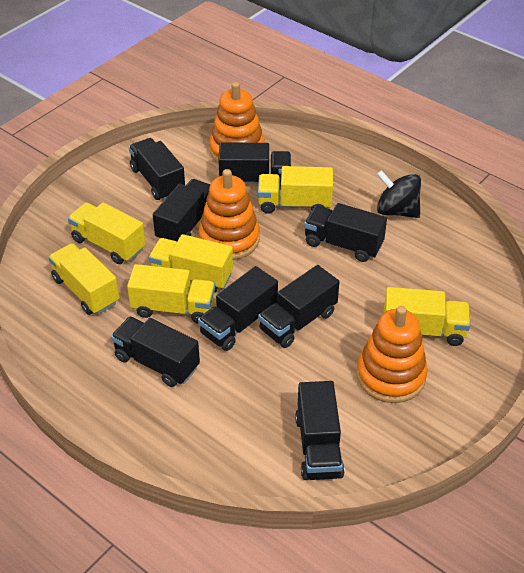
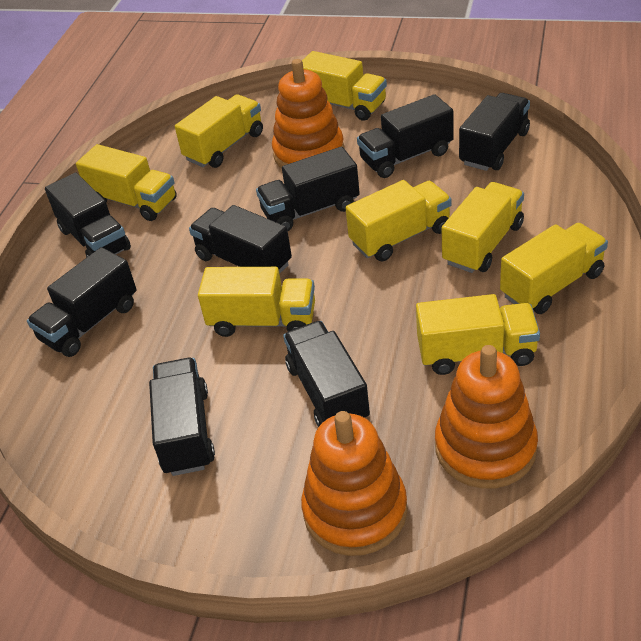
black spinning top: [377,170,421,218] = 1 -> none = 0
yellow truck: [49,243,119,315] [68,203,146,264] [127,264,215,324] [149,234,233,293] [258,166,333,214] [384,287,470,346] = 6 -> [76,144,177,221] [175,94,263,168] [198,267,315,337] [302,51,387,121] [346,180,452,262] [416,294,540,375] [442,182,524,273] [500,223,608,314] = 8

